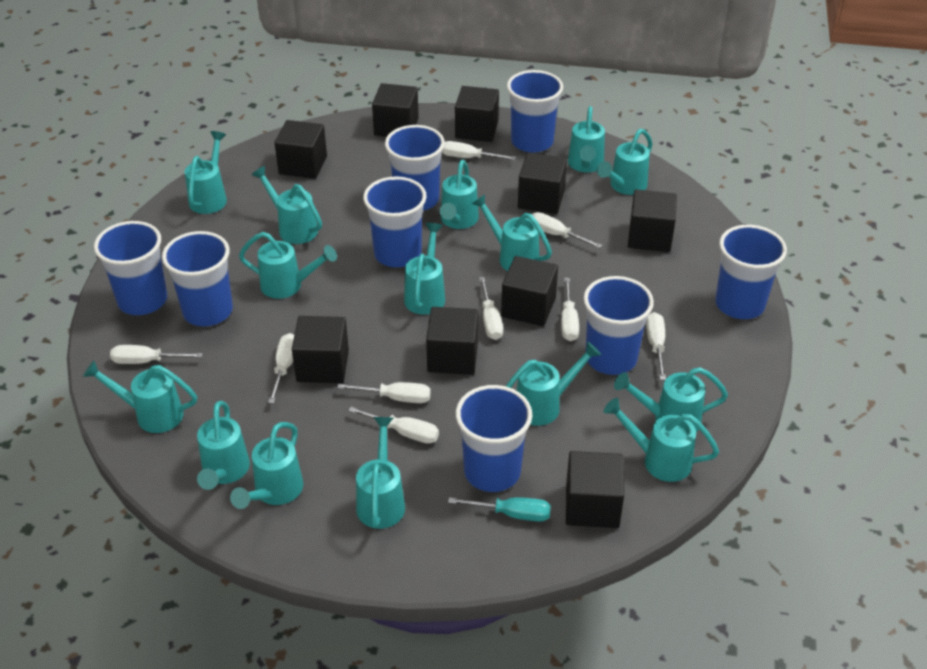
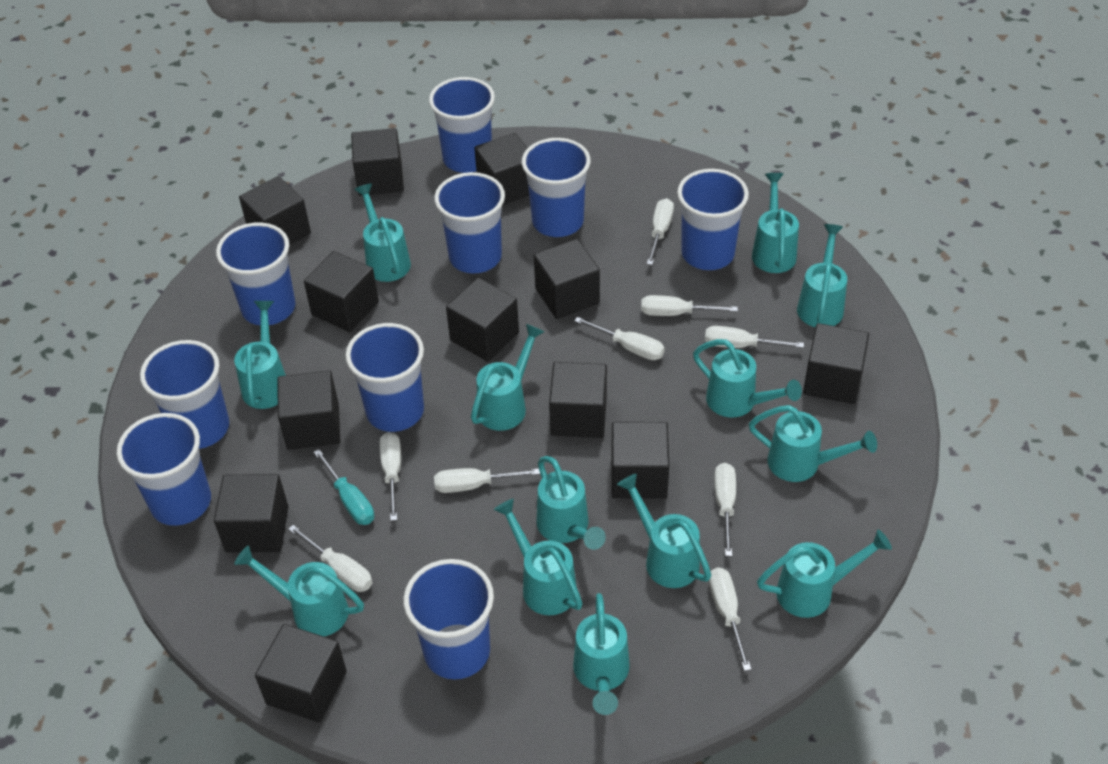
black cube: [274,120,327,179] [292,316,349,383] [372,83,419,137] [426,307,478,375] [455,86,499,142] [501,256,558,326] [518,152,567,214] [566,451,624,528] [628,190,677,252] = 9 -> [214,474,289,553] [239,176,311,245] [255,624,347,723] [277,370,340,450] [304,251,379,332] [351,128,404,196] [446,278,519,362] [474,133,529,205] [534,239,600,319] [549,362,607,438] [611,422,669,499] [803,323,869,404] = 12
blue cup: [94,221,167,315] [162,231,233,326] [363,176,427,267] [385,125,445,211] [456,385,532,492] [507,70,563,153] [583,276,654,375] [715,225,787,319] = 8 -> [117,413,211,526] [140,340,229,449] [216,223,295,326] [345,323,424,432] [403,559,494,680] [429,77,495,173] [434,172,505,274] [522,138,591,237] [677,169,749,270] = 9
turquoise watering can: [83,361,197,433] [185,131,227,214] [197,401,250,490] [230,422,303,509] [239,232,337,299] [252,166,322,244] [356,417,405,529] [404,223,445,315] [440,160,479,229] [472,194,552,271] [506,341,601,426] [568,106,605,172] [597,129,653,195] [604,398,719,482] [614,367,728,432] = 15 -> [234,301,286,409] [234,545,364,636] [354,184,411,282] [471,324,544,431] [494,499,583,615] [536,456,606,550] [573,593,630,715] [617,474,711,588] [693,339,802,418] [749,405,877,482] [752,173,799,273] [757,530,892,618] [797,224,847,327] = 13

